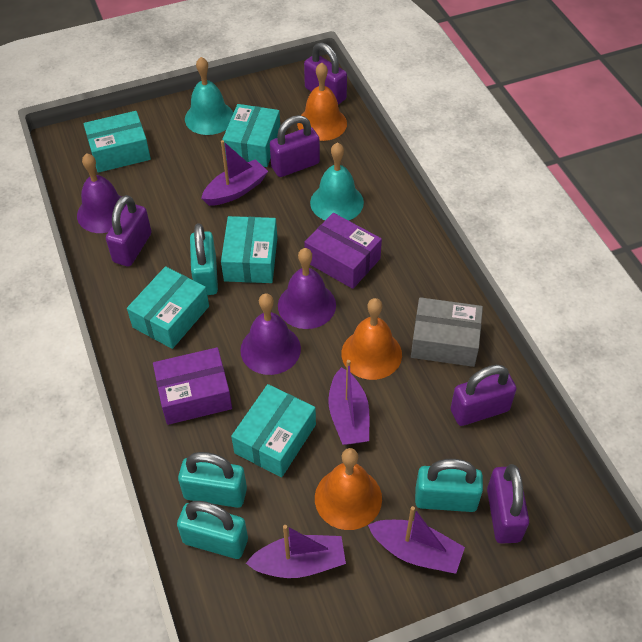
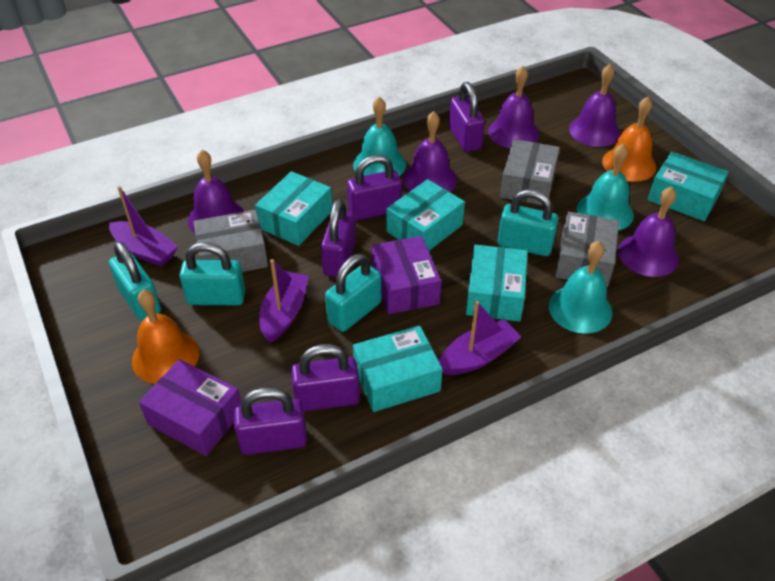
grey box: [411,297,483,367] = 1 -> [193,210,268,272] [500,139,560,205] [555,212,619,287] = 3
orange bell: [297,62,347,141] [315,448,382,530] [341,298,402,380] = 3 -> [132,289,199,384] [602,97,656,182] = 2
purple bell: [77,153,127,233] [240,293,301,375] [278,248,336,329] = 3 -> [188,150,244,233] [403,111,457,192] [488,66,539,148] [569,64,621,147] [618,186,679,277] = 5
purple boat: [201,140,268,206] [246,525,346,578] [328,360,369,445] [368,506,465,574] = 4 -> [109,186,178,267] [259,259,309,343] [439,301,521,375] = 3
turquoise bell: [185,57,233,135] [310,142,364,221] = 2 -> [353,97,406,176] [549,241,613,334] [577,143,634,231] = 3

